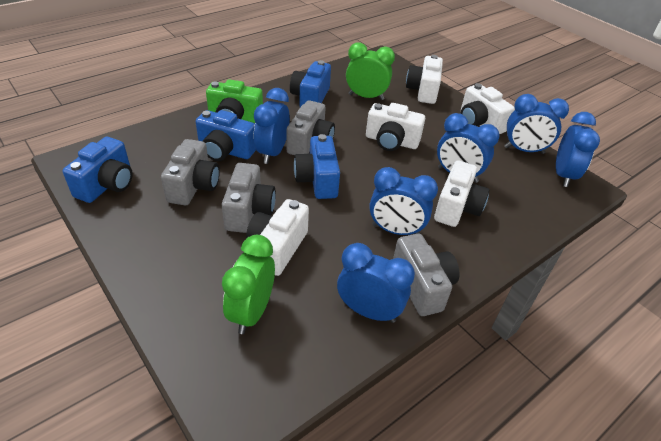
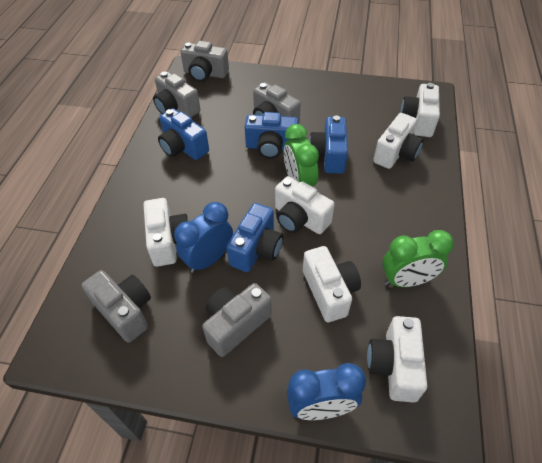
blue clock: [254,88,290,164] [337,243,415,323] [369,167,438,235] [437,113,500,183] [504,94,569,154] [556,112,600,187] = 6 -> [174,202,233,273] [287,363,366,420] = 2
green camera: [206,79,263,123] = 1 -> none = 0
grey camera: [161,139,220,205] [222,163,276,233] [287,100,335,155] [393,234,460,316] = 4 -> [82,270,151,343] [153,71,200,117] [181,41,229,82] [202,283,272,357] [253,82,301,124] = 5
white camera: [246,199,309,276] [366,103,425,151] [406,55,443,104] [434,160,489,227] [461,83,515,134] = 5 -> [143,198,189,267] [275,176,334,234] [303,246,361,322] [367,316,427,403] [373,113,424,169] [400,83,440,137] = 6

